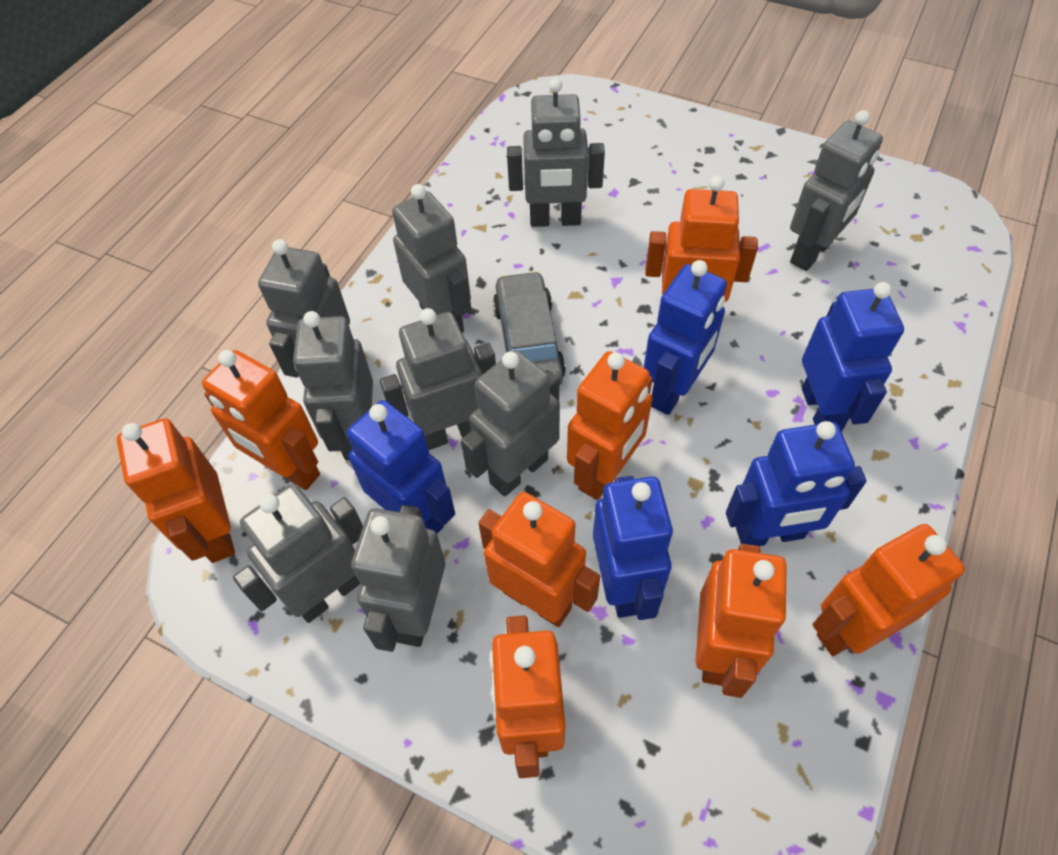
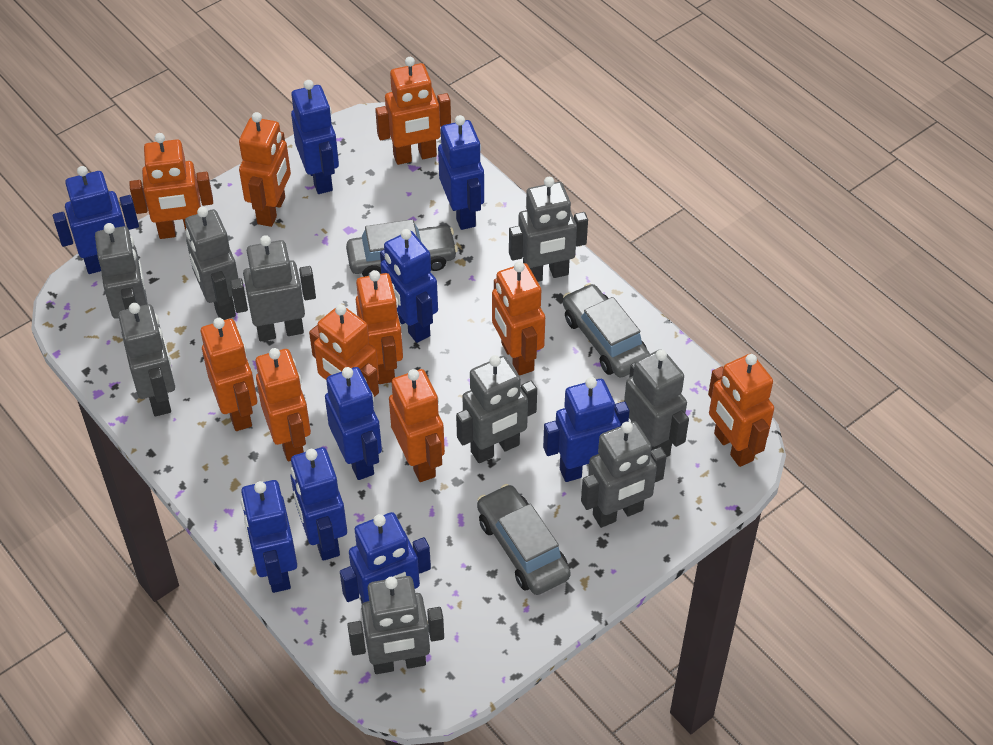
blue robot: [346,400,455,534] [593,476,673,620] [644,260,727,415] [726,421,867,546] [802,282,904,432] = 5 -> [53,166,139,274] [241,480,297,593] [291,80,339,194] [291,447,347,561] [325,367,382,480] [340,512,431,604] [380,229,438,343] [438,115,484,230] [543,377,630,482] = 9
grey car: [493,271,566,386] = 1 -> [346,219,458,277] [477,484,571,595] [563,283,650,378] = 3
orange robot: [117,418,235,563] [202,350,320,490] [478,492,600,627] [489,616,565,778] [567,351,653,500] [645,176,758,302] [695,544,787,698] [812,524,965,656] = 8 -> [129,133,213,239] [201,318,257,431] [239,112,291,227] [256,348,311,461] [309,304,379,397] [356,270,403,384] [375,57,451,165] [389,369,445,482] [492,261,545,375] [708,354,774,467] = 10

